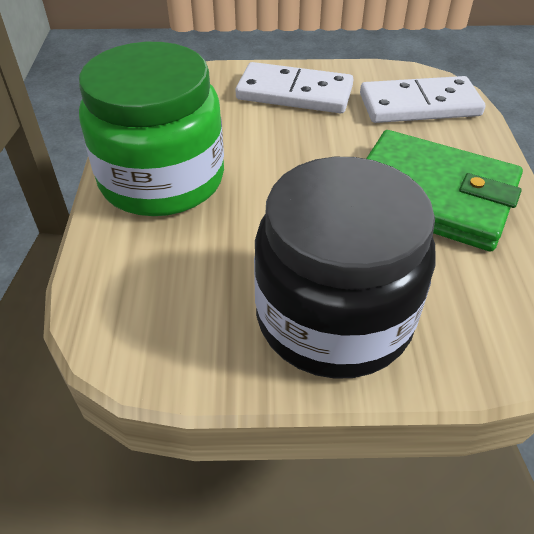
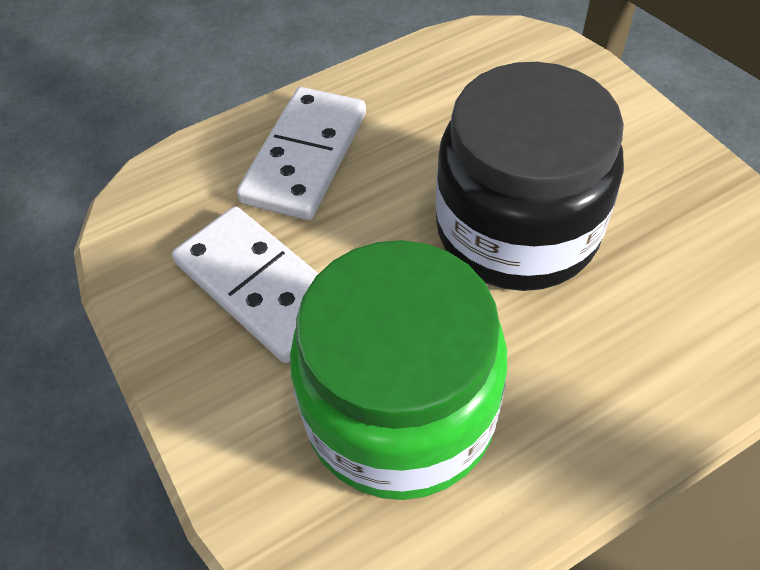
green wallet: [366,130,523,252] = 1 -> none = 0

